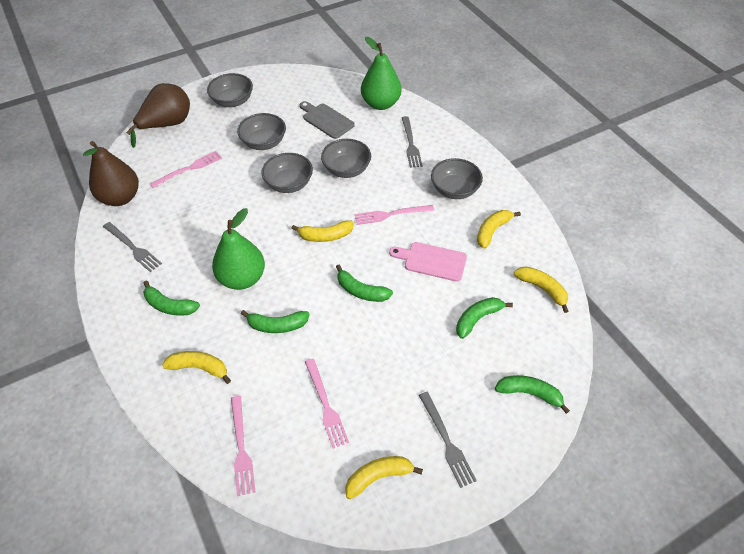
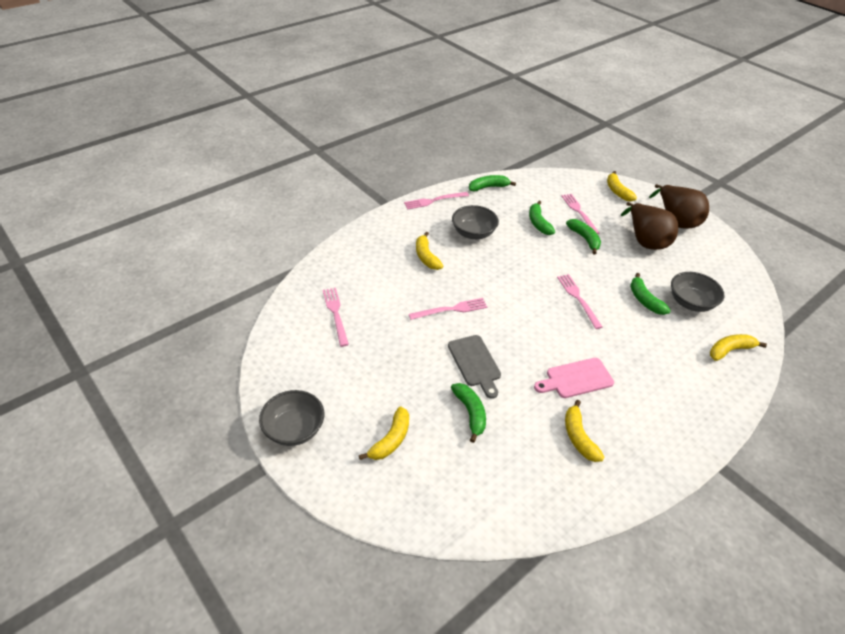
green pear: [212,208,265,290] [361,37,401,110] = 2 -> none = 0
grey bowl: [207,73,253,107] [237,113,286,150] [261,153,313,193] [321,139,371,178] [431,158,483,199] = 5 -> [259,390,324,446] [452,205,499,239] [671,272,724,312] = 3
grey fork: [103,222,162,272] [402,116,422,168] [419,392,477,488] = 3 -> none = 0
pink fork: [150,151,222,188] [231,396,255,496] [305,359,349,449] [355,205,434,225] = 4 -> [323,288,349,347] [404,192,469,209] [409,298,487,320] [557,274,602,329] [561,194,600,234] = 5

